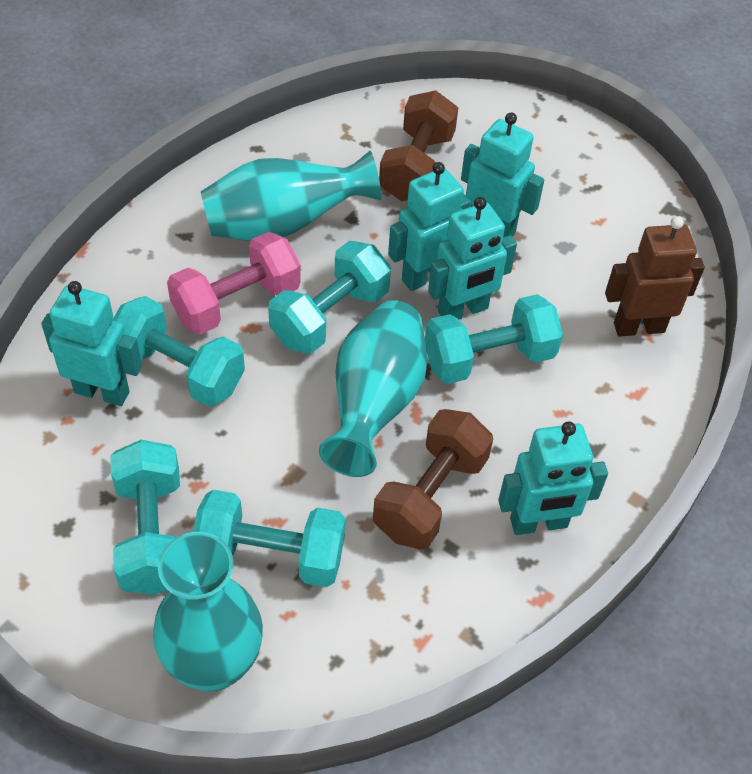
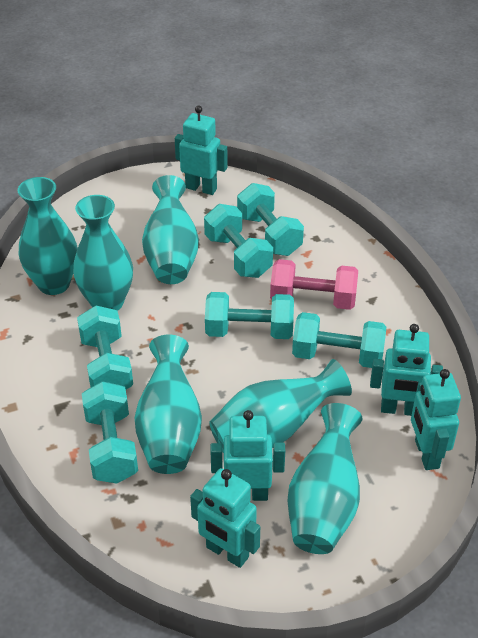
brown dumbbell: [373,409,493,550] [379,90,458,201] = 2 -> none = 0
brown robot: [605,216,705,337] = 1 -> none = 0
turquoise dumbbell: [110,440,180,595] [113,296,245,407] [193,490,346,587] [268,241,391,354] [425,294,563,384] = 5 -> [77,306,133,390] [82,381,138,484] [204,204,273,278] [205,292,294,339] [237,183,304,256] [292,312,386,368] = 6
turquoise vase: [153,532,263,691] [201,151,382,241] [319,300,428,477] = 3 -> [18,177,78,295] [73,195,133,311] [134,335,202,474] [142,175,199,284] [209,359,352,453] [288,403,363,554] = 6

